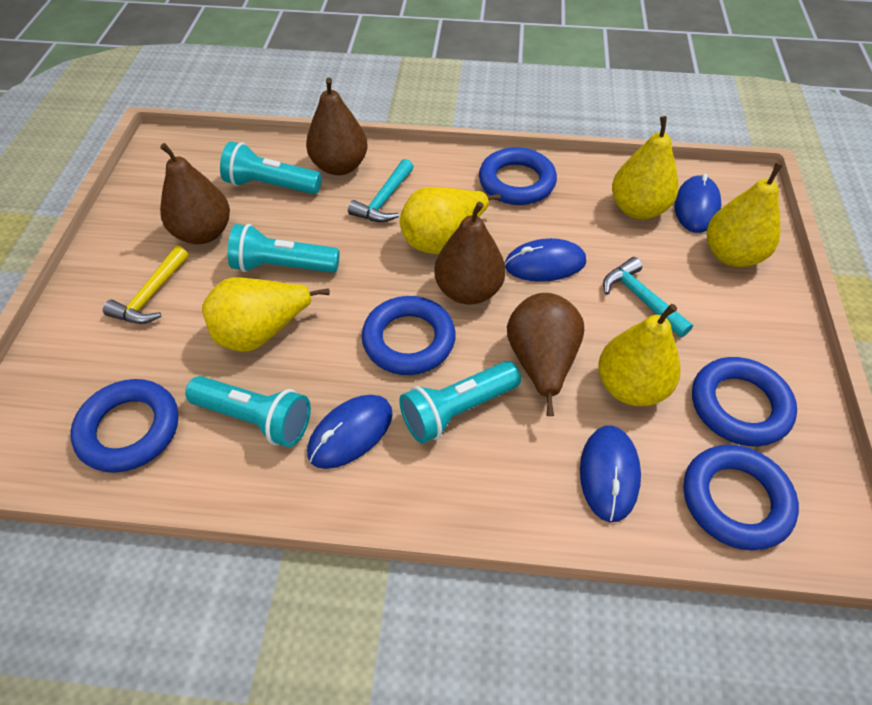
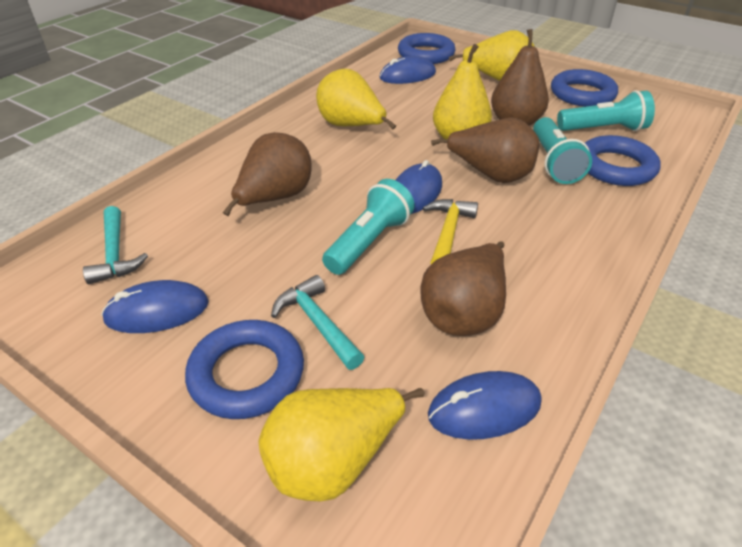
blue ring: [70,379,178,473] [362,296,456,375] [479,147,557,205] [683,445,799,550] [692,357,797,446] = 5 -> [185,320,304,419] [398,33,456,64] [551,69,618,107] [585,135,661,186] = 4
turquoise flashlight: [185,376,311,447] [220,141,322,194] [228,224,340,273] [399,361,521,444] = 4 -> [322,179,415,275] [533,117,592,184] [557,90,655,131] = 3
yellow pear: [202,278,330,352] [400,187,501,254] [598,304,681,406] [612,116,679,219] [707,163,783,267] = 5 -> [258,388,424,501] [316,69,396,130] [433,44,492,139] [449,30,534,81] = 4

